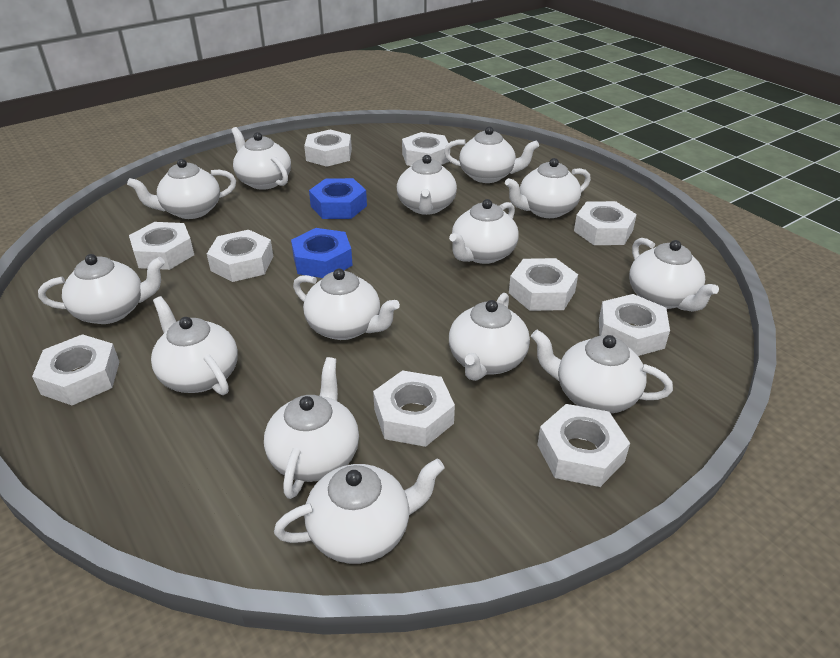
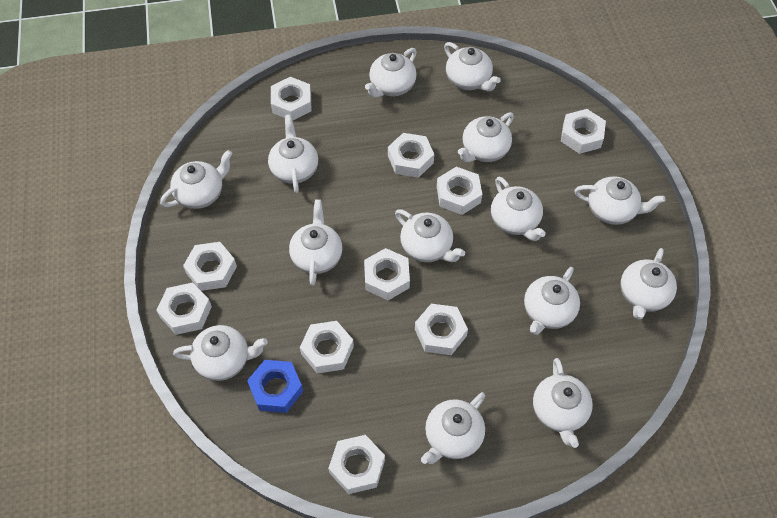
blue nut: [291,228,353,278] [309,178,367,219] = 2 -> [247,360,303,413] = 1

